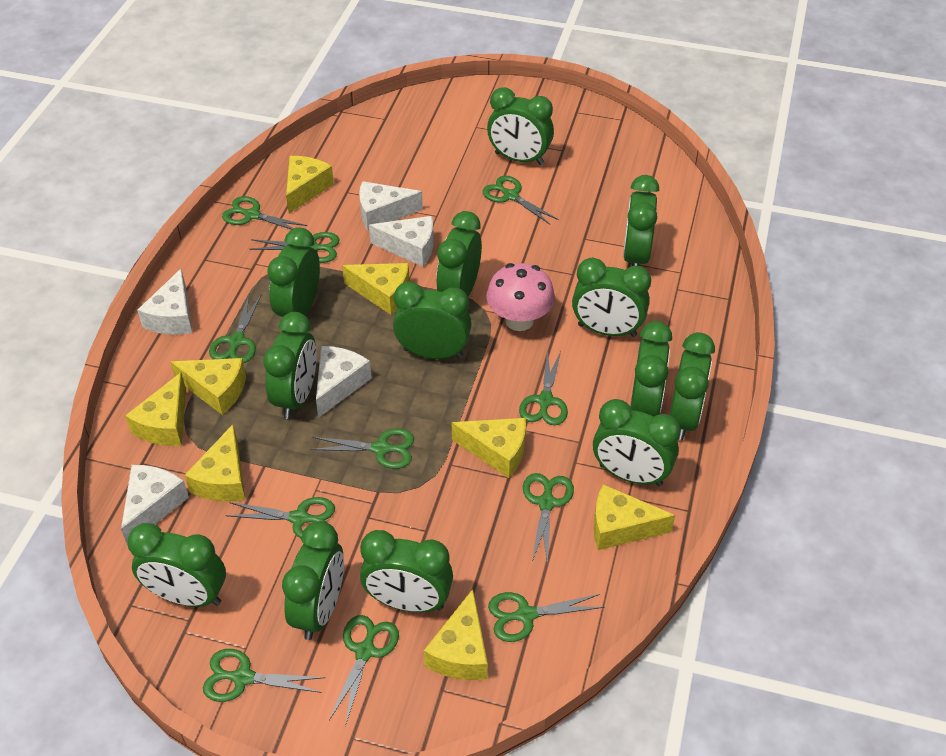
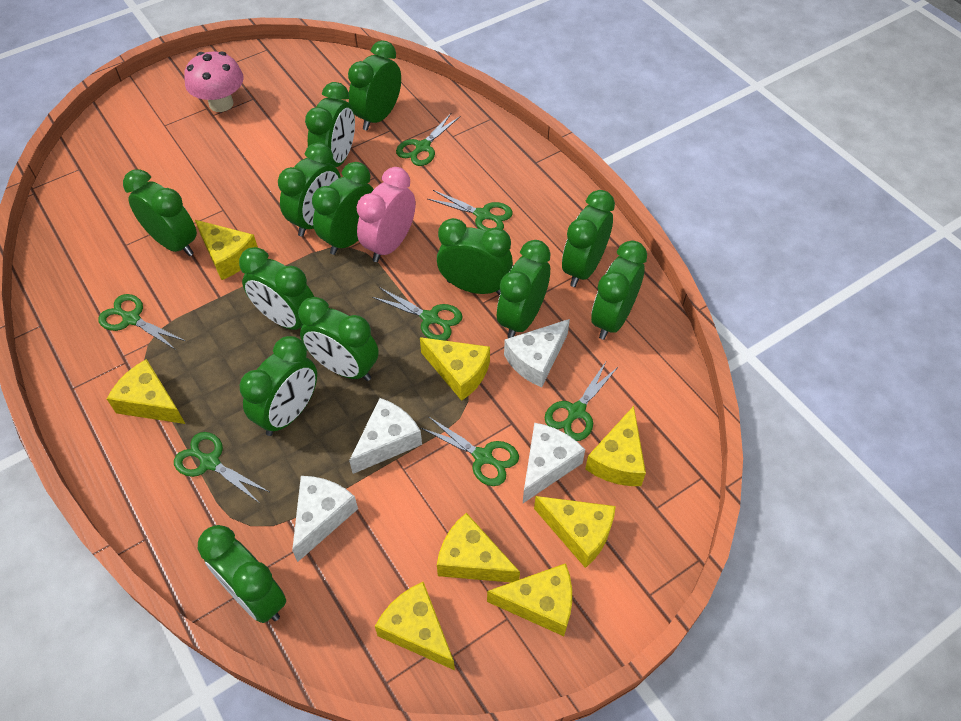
green scissors: [203,649,325,702] [209,294,262,363] [222,196,308,230] [225,497,335,538] [249,232,340,263] [310,428,414,469] [329,615,399,726] [483,176,559,225] [488,592,605,642] [519,350,568,426] [523,473,574,565] = 11 -> [98,294,185,350] [174,432,269,503] [372,287,462,341] [396,113,461,166] [421,416,519,486] [428,190,513,231] [545,360,619,441] = 7
pink clock: none = 0 -> [357,167,415,262] = 1
white cheese: [121,465,189,546] [137,269,192,335] [316,346,372,418] [359,181,423,231] [369,216,434,267] = 5 -> [292,476,358,562] [349,398,422,474] [504,319,570,387] [523,423,585,503] = 4

